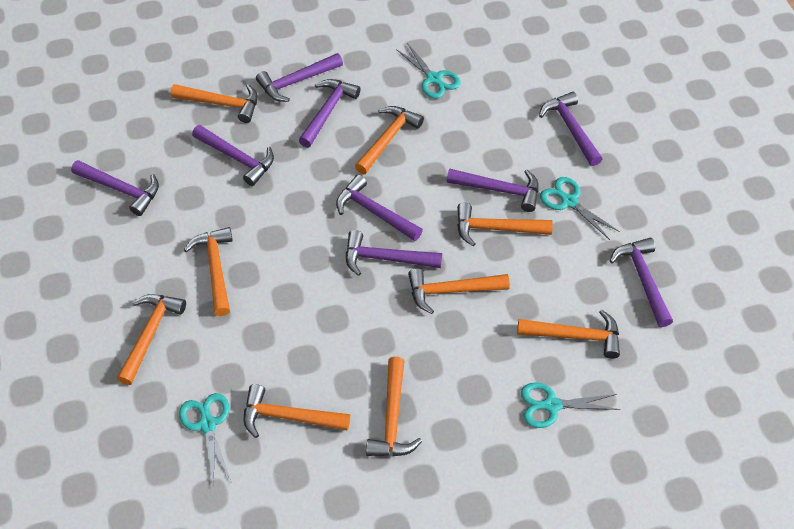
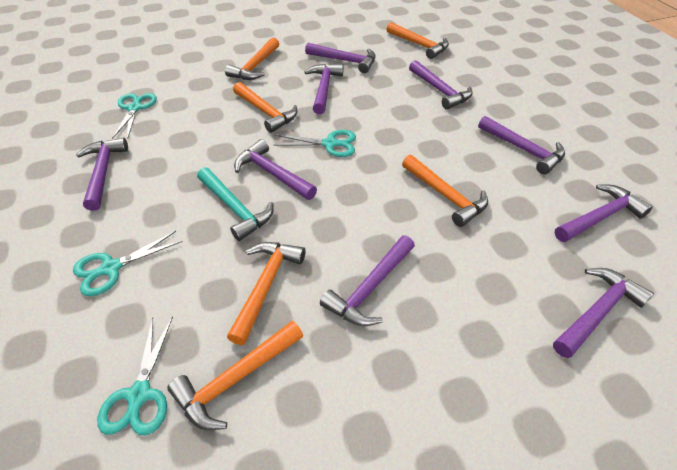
orange hammer: [117,294,186,385] [171,84,258,123] [184,227,233,316] [244,384,350,438] [355,106,424,174] [366,357,422,456] [408,269,510,314] [457,203,553,246] [517,310,620,359] = 9 -> [167,321,303,430] [225,38,279,80] [227,242,306,345] [233,82,297,133] [387,22,449,59] [402,155,488,227] = 6
turquoise hammer: none = 0 -> [197,167,274,241] = 1

